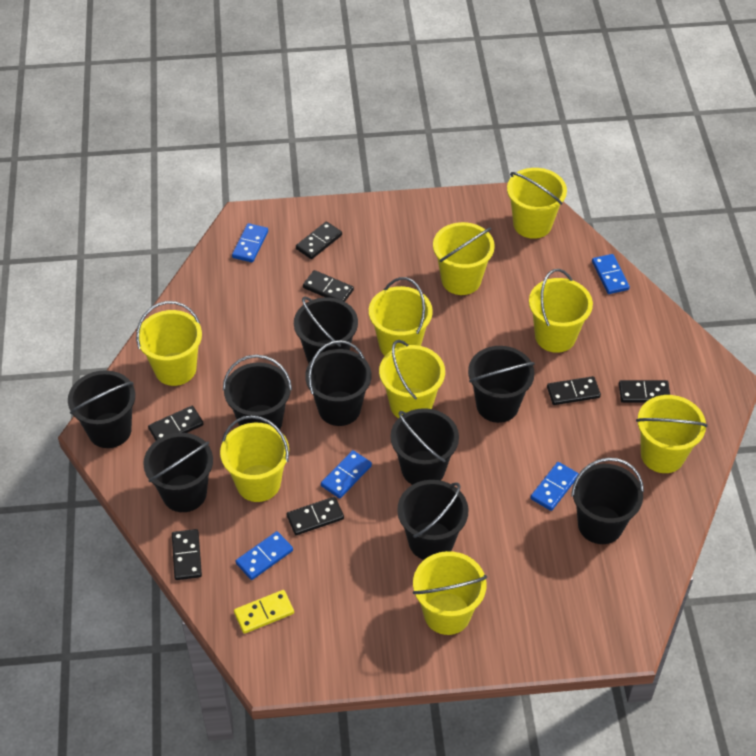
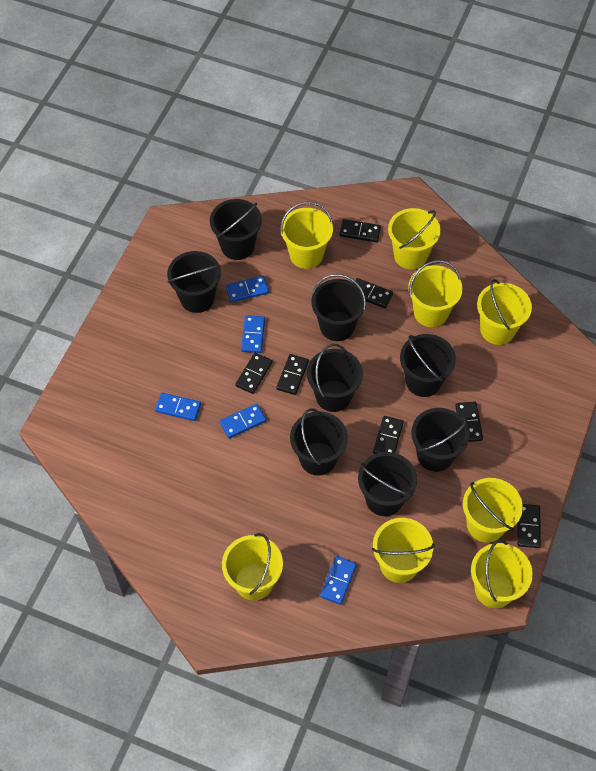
black bucket: [68,370,135,448] [143,433,213,512] [223,355,292,430] [294,297,358,363] [305,340,372,426] [391,408,459,485] [397,480,468,560] [468,346,535,423] [571,458,644,544] = 9 -> [167,251,221,313] [210,199,262,260] [290,408,348,476] [307,344,363,412] [311,274,366,341] [358,452,417,516] [400,334,456,397] [411,408,469,472] = 8
yellow bucket: [136,301,202,386] [220,415,289,502] [369,277,433,356] [379,340,445,418] [413,551,487,635] [433,222,495,295] [507,168,567,239] [529,269,593,353] [636,395,708,473] = 9 -> [222,533,283,601] [280,201,333,269] [372,518,435,583] [388,208,441,269] [408,260,463,327] [463,478,523,543] [471,540,533,608] [477,279,532,345] = 8
yellow domino: [234,590,294,634] = 1 -> none = 0

